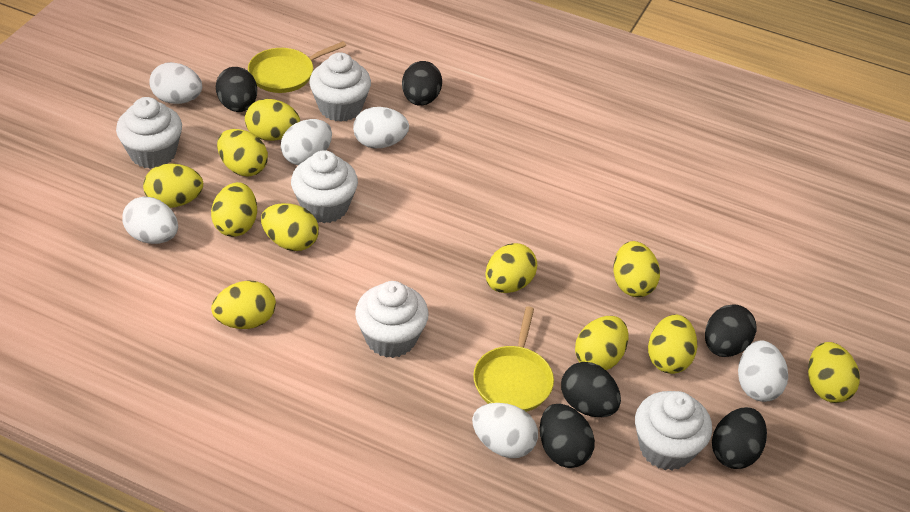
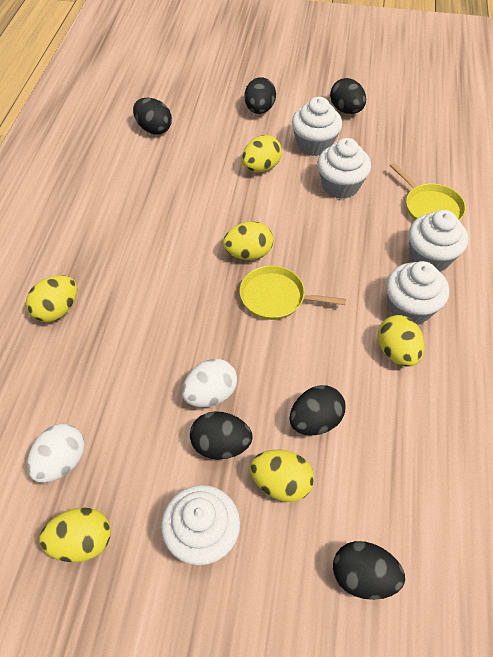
white egg: [122,196,178,244] [149,62,202,104] [281,119,332,165] [353,107,409,148] [472,403,538,458] [738,341,788,402] = 6 -> [27,424,85,483] [182,359,237,407] = 2
yellow egg: [143,163,203,208] [211,182,257,237] [211,280,276,329] [217,129,268,177] [245,99,300,141] [261,203,319,251] [485,243,537,293] [575,316,628,370] [613,241,660,297] [648,314,697,374] [808,342,860,403] = 11 -> [26,275,77,322] [39,507,111,562] [223,221,273,260] [242,135,282,172] [250,450,314,502] [378,315,424,367] = 6

